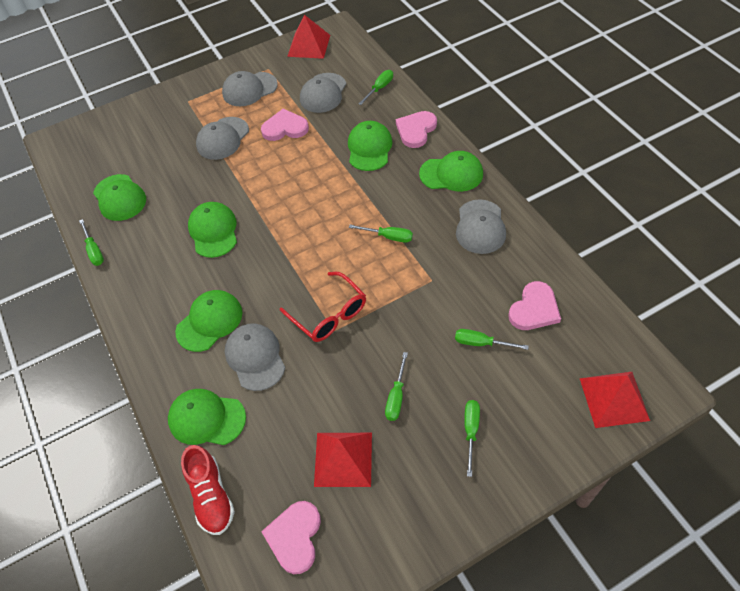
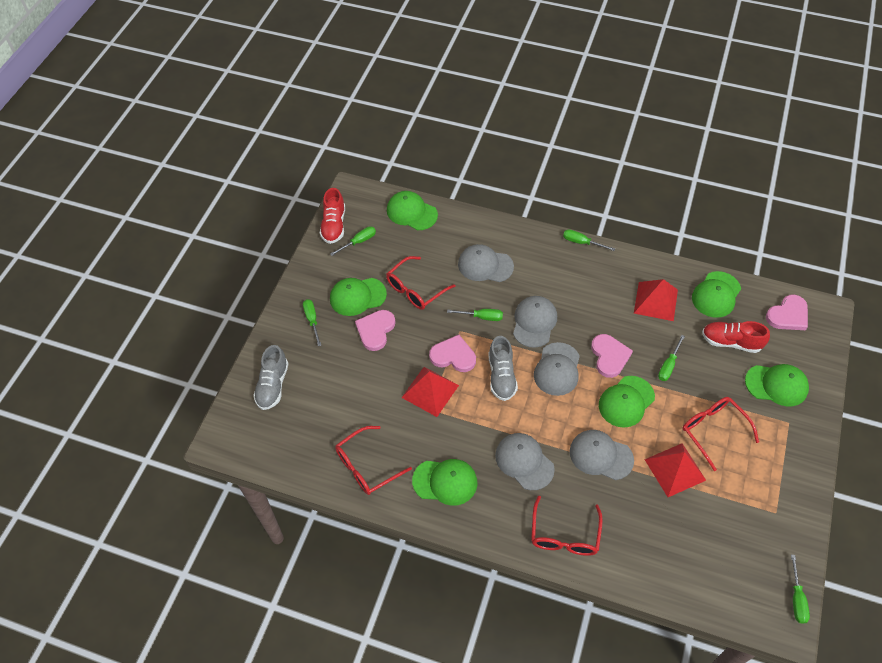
grey shoe: none = 0 -> [253,345,289,410] [488,336,518,401] = 2
red glasses: [280,272,366,342] = 1 -> [335,426,412,495] [386,256,456,310] [531,496,603,556] [682,397,759,471] = 4
red shoe: [181,445,235,535] = 1 -> [320,188,345,244] [702,321,770,353] = 2

